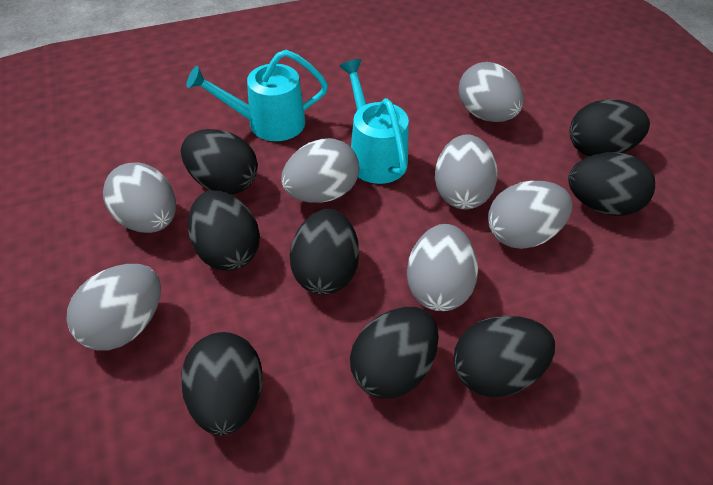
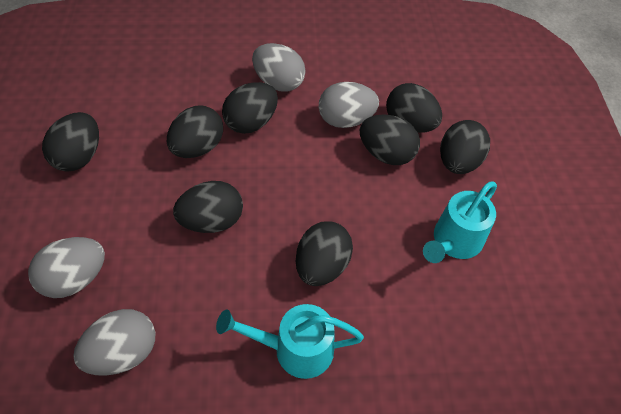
grey egg: [66,264,161,351] [103,162,176,233] [281,138,360,203] [407,224,478,311] [435,134,498,209] [458,62,524,122] [488,181,572,249] = 7 -> [28,237,105,298] [73,309,155,376] [252,43,306,92] [319,82,379,128] = 4

